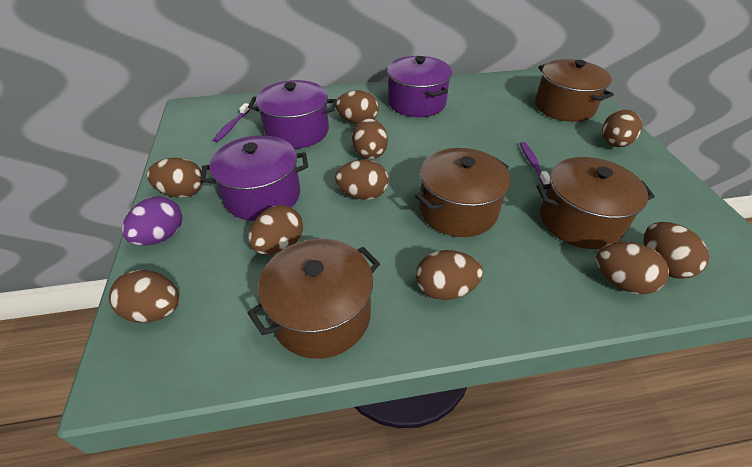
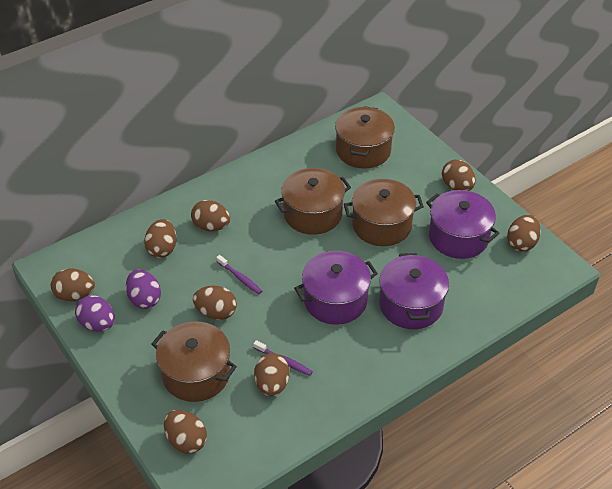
brown egg: [109,270,179,323] [147,158,203,198] [248,205,303,255] [335,159,388,200] [336,91,379,124] [352,118,388,159] [416,250,483,300] [596,242,669,294] [602,110,642,147] [643,222,709,279] = 10 -> [51,268,95,301] [144,219,177,258] [164,410,207,454] [191,200,230,231] [193,286,237,320] [254,353,289,397] [442,160,476,191] [507,215,541,252] = 8
purple egg: [122,197,182,246] = 1 -> [75,295,115,332] [126,269,161,309] = 2

